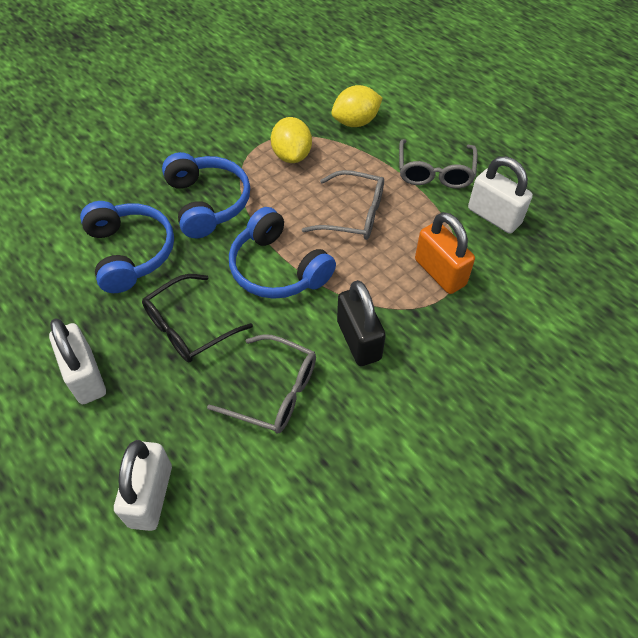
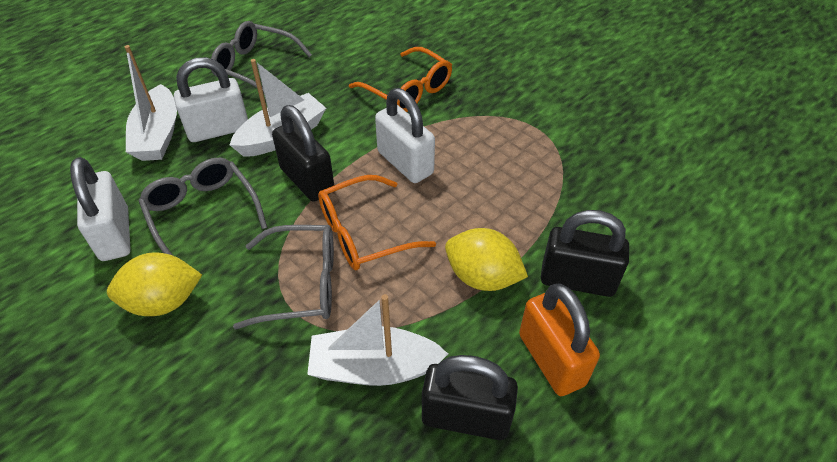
black glasses: [142,274,253,362] = 1 -> none = 0
black padlock: [337,280,386,366] = 1 -> [272,105,334,202] [422,355,518,440] [541,210,629,297] = 3
blue headphones: [80,201,174,293] [162,152,250,238] [229,207,336,299] = 3 -> none = 0
orange glasses: none = 0 -> [318,175,436,270] [349,47,452,112] = 2
white boat: none = 0 -> [125,45,177,161] [229,59,326,157] [307,294,448,386] = 3

